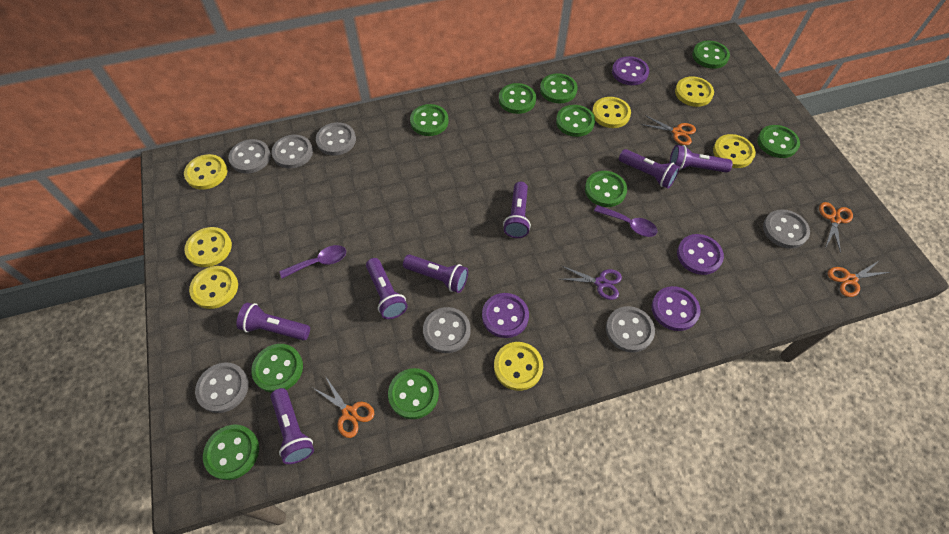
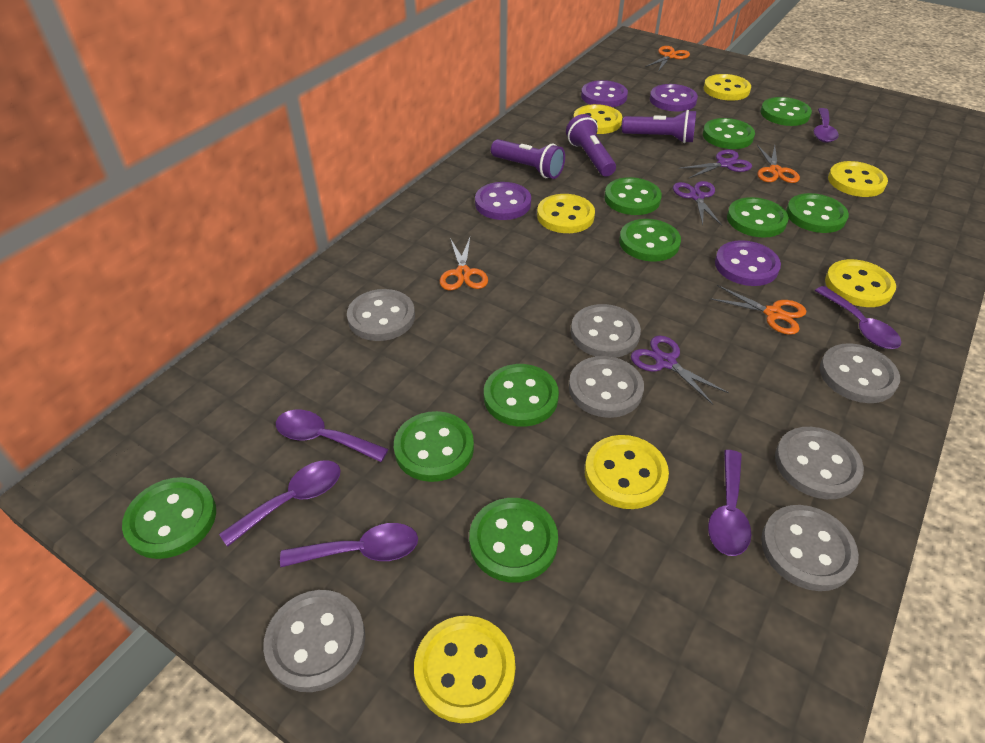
purple flashlight: [236,302,310,340] [270,388,314,464] [366,258,408,319] [403,255,468,293] [503,182,531,238] [619,149,680,189] [670,145,733,173] = 7 -> [491,139,565,179] [566,114,616,177] [622,110,696,143] = 3
purple scissors: [561,266,622,300] = 1 -> [631,336,729,405] [673,181,722,226] [679,150,752,178] = 3
purple spoon: [279,245,346,279] [594,205,657,237] = 2 -> [219,460,340,547] [276,410,389,462] [280,523,418,567] [708,450,751,556] [814,108,839,142] [815,286,902,349] = 6

